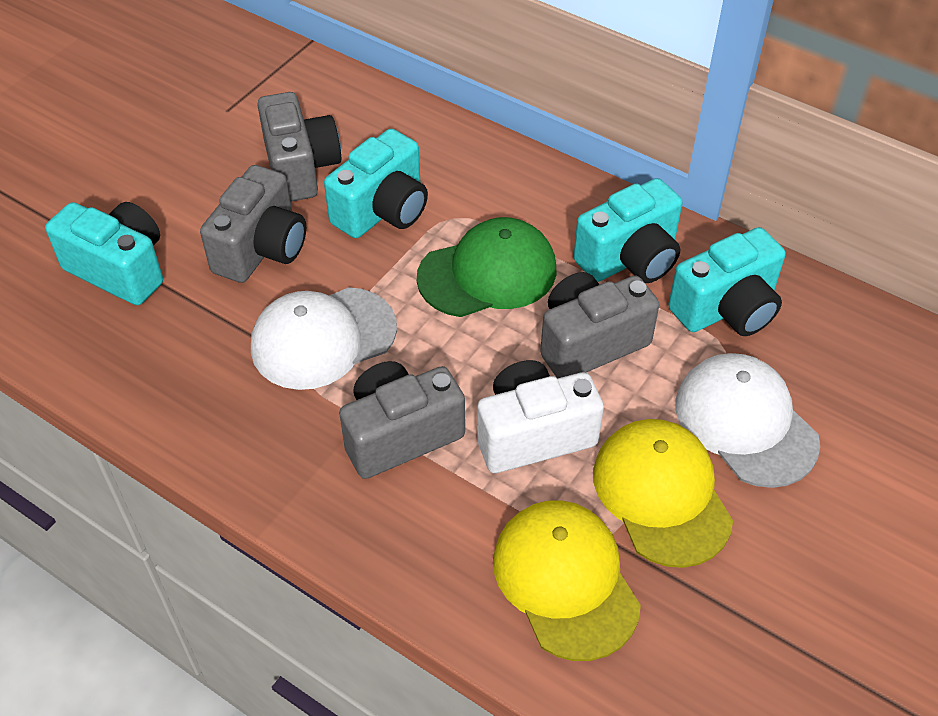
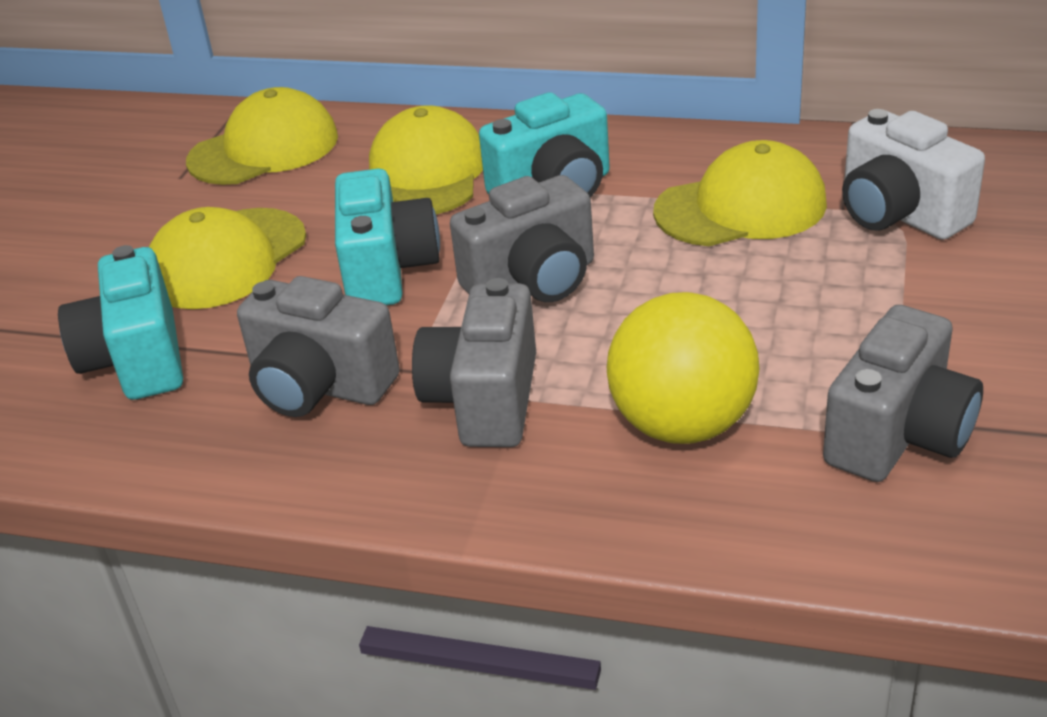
green cap: [417,217,557,317] = 1 -> none = 0
turquoise camera: [45,202,163,305] [324,129,428,238] [573,178,682,283] [668,227,786,336] = 4 -> [58,245,183,400] [335,169,440,305] [479,92,610,197] = 3
white cap: [251,287,397,390] [675,353,820,488] = 2 -> none = 0
yellow ball: none = 0 -> [607,292,760,444] = 1
yellow cap: [493,500,641,661] [593,419,733,568] = 2 -> [149,207,306,309] [186,87,338,185] [369,105,483,215] [653,140,827,246] = 4

